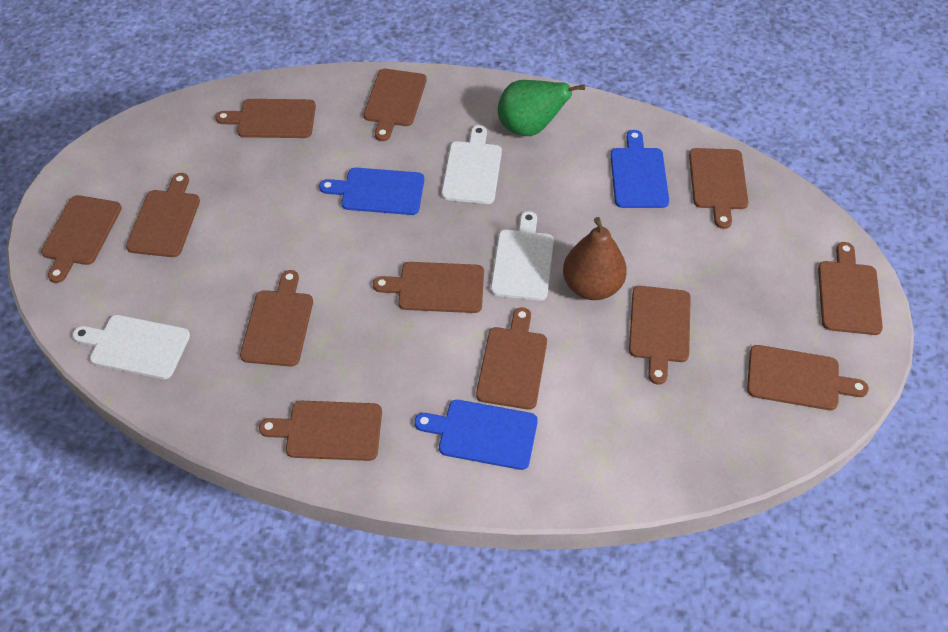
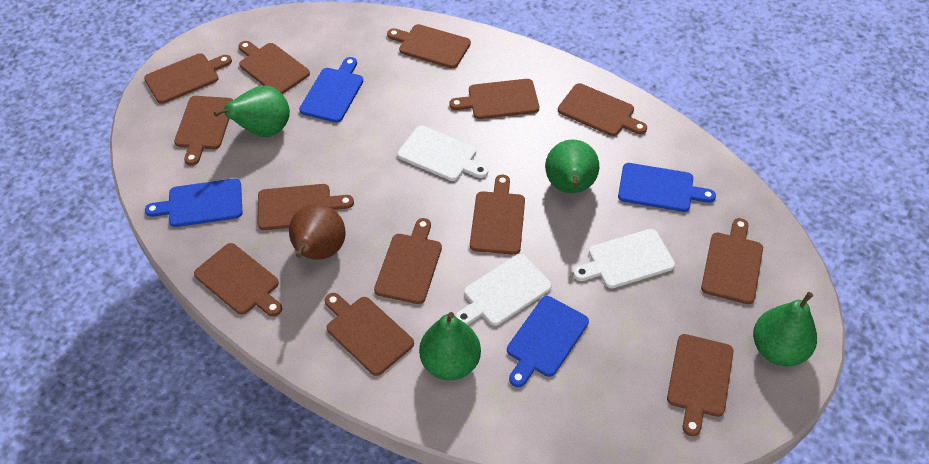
blue cutting board: [319,168,424,215] [414,400,538,470] [610,130,669,208] = 3 -> [145,179,243,227] [299,57,363,123] [507,296,589,387] [618,163,716,212] = 4
brown cutting board: [41,195,122,283] [126,173,200,257] [215,99,316,138] [240,270,313,367] [259,401,382,461] [364,69,427,141] [373,262,484,313] [476,308,547,410] [629,286,691,385] [689,148,748,229] [747,345,869,410] [818,242,883,335] = 12 -> [144,53,232,104] [174,96,233,166] [194,243,282,317] [238,41,310,94] [257,184,354,230] [325,293,414,376] [374,218,442,304] [387,24,471,68] [449,79,539,119] [470,175,525,255] [558,83,647,136] [667,334,734,436] [701,218,763,304] = 13
green pear: [498,80,585,136] = 1 -> [214,86,290,137] [419,312,481,380] [545,139,599,193] [753,292,817,366] = 4

